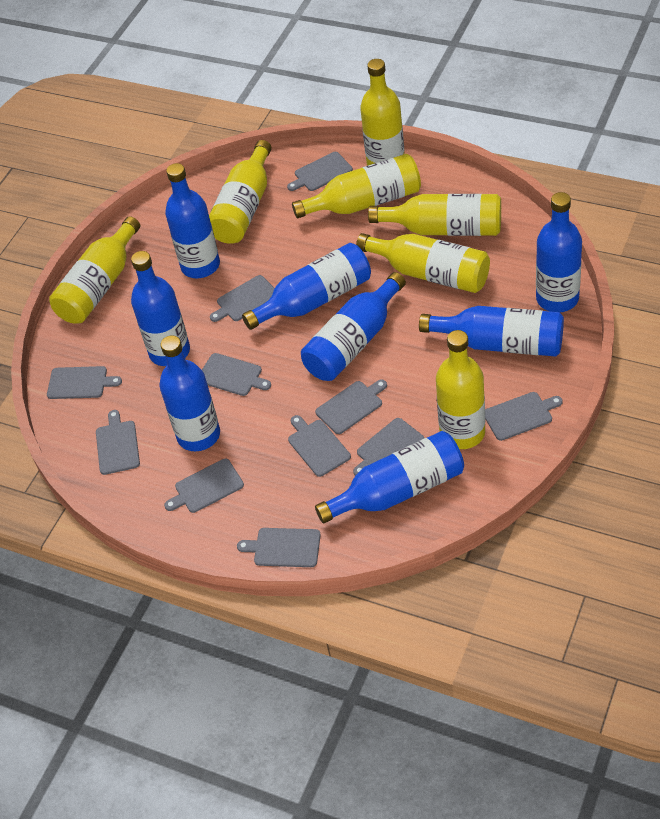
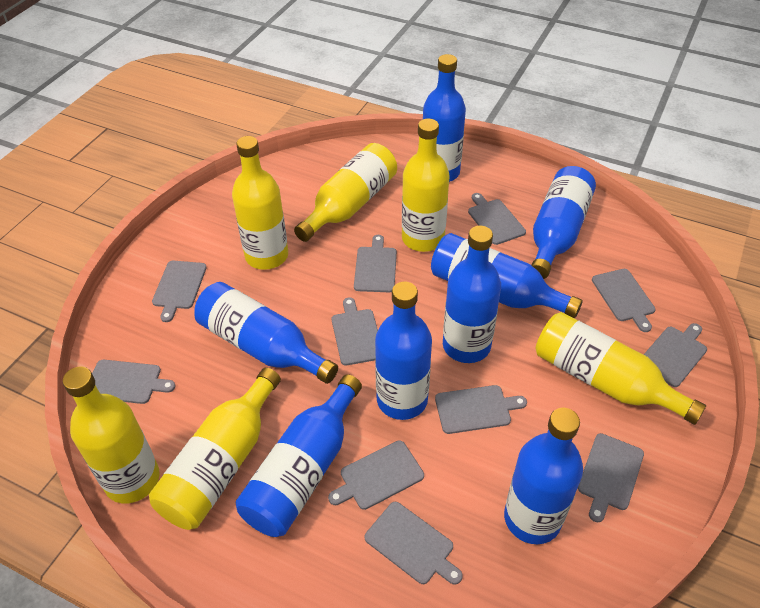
yellow bottle: [49,216,140,324] [209,140,272,244] [292,154,421,218] [356,233,490,293] [360,59,405,166] [368,194,501,236] [436,330,485,449] = 7 -> [63,366,159,503] [149,368,281,530] [232,136,288,270] [294,143,397,242] [402,118,450,252] [536,312,706,425] = 6

